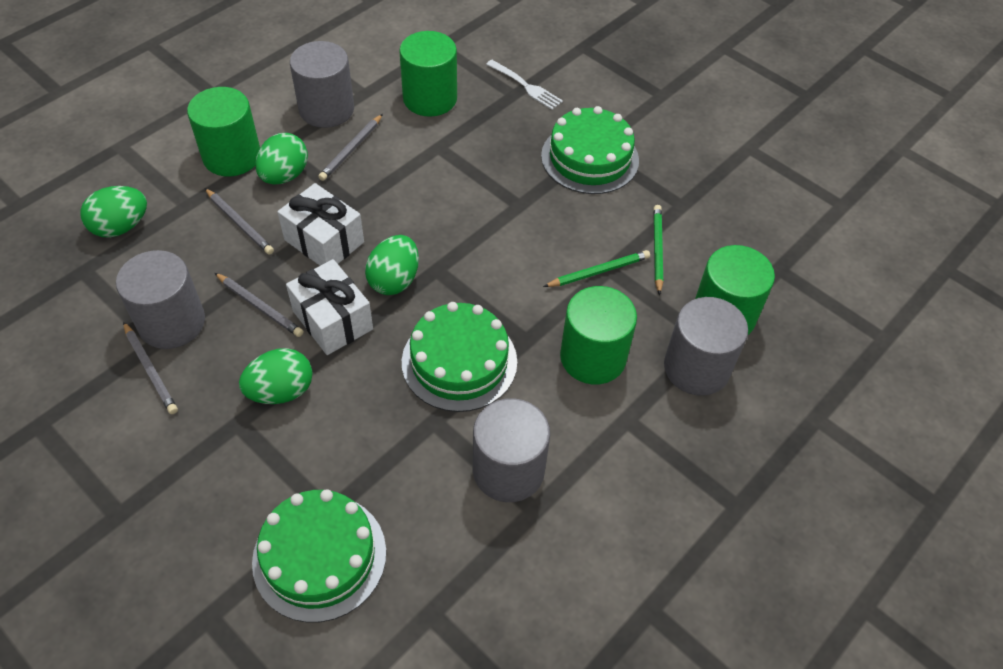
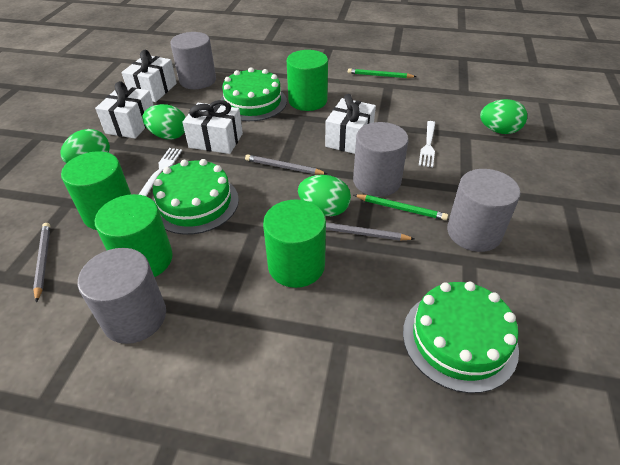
grey pencil: [123,322,178,414] [205,188,274,255] [215,273,303,337] [318,114,383,181] = 4 -> [33,223,50,303] [245,154,327,175] [326,222,415,241] = 3
white fork: [486,60,563,110] = 1 -> [138,148,182,196] [419,121,435,167] = 2
white gift: [277,183,364,266] [286,259,373,355] = 2 -> [95,81,154,139] [122,50,177,102] [182,100,243,154] [325,94,376,154] = 4

